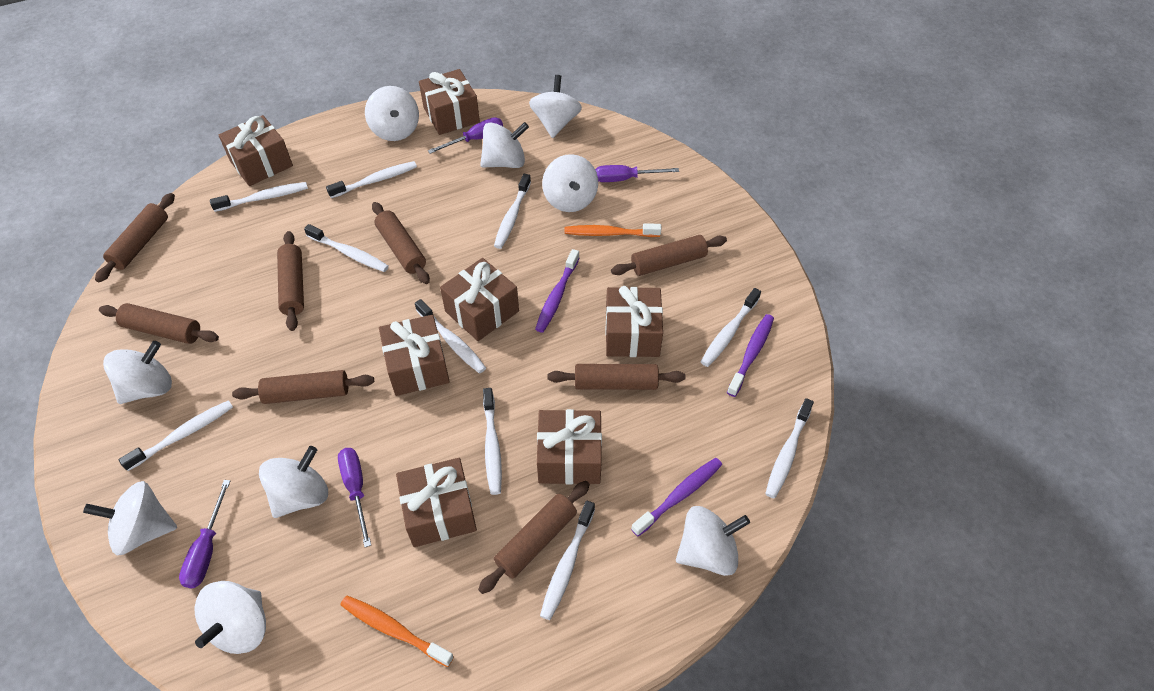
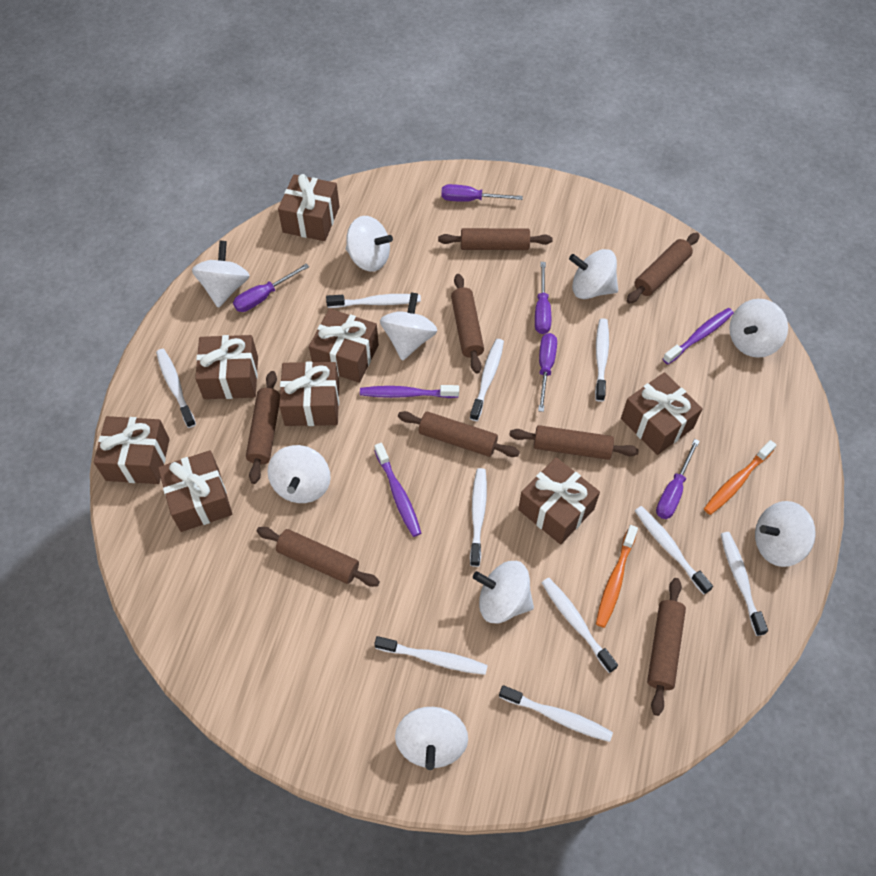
brown gift: [219,115,293,186] [379,315,450,396] [396,458,477,547] [419,69,480,135] [440,258,519,341] [537,409,602,484] [605,286,663,357] = 7 -> [94,416,170,484] [158,450,232,532] [195,335,258,399] [278,174,340,241] [279,361,339,426] [309,309,379,383] [518,457,600,545] [621,372,703,455] = 8
purple screwdriver: [179,480,230,588] [338,448,371,547] [428,117,503,154] [595,165,679,182] = 4 -> [233,264,309,312] [441,184,523,202] [535,262,551,334] [538,333,557,412] [656,439,700,519] = 5

